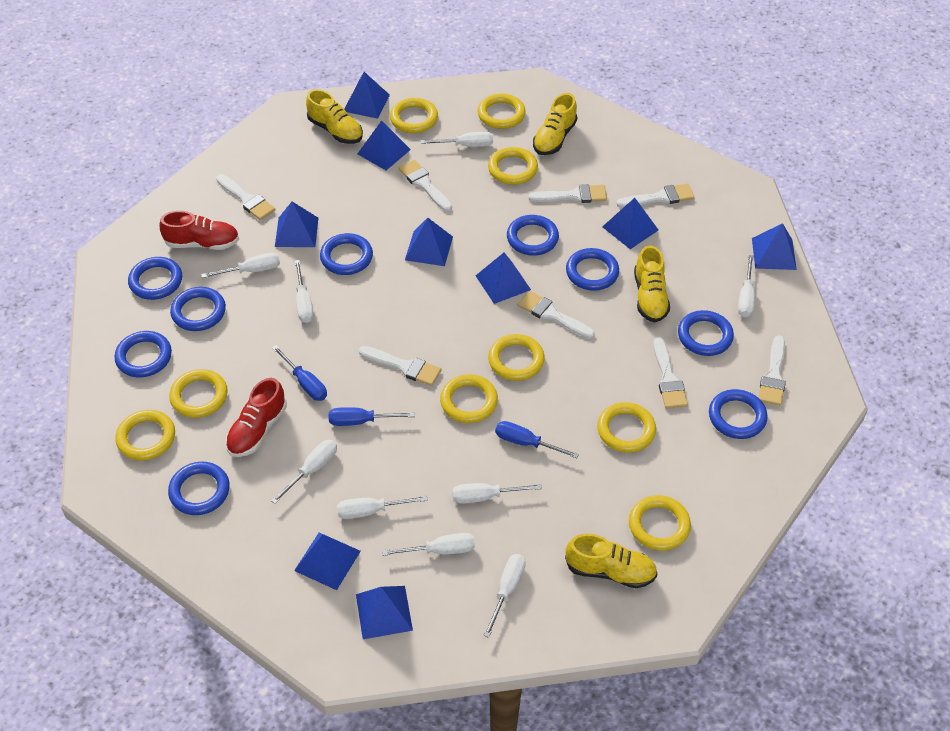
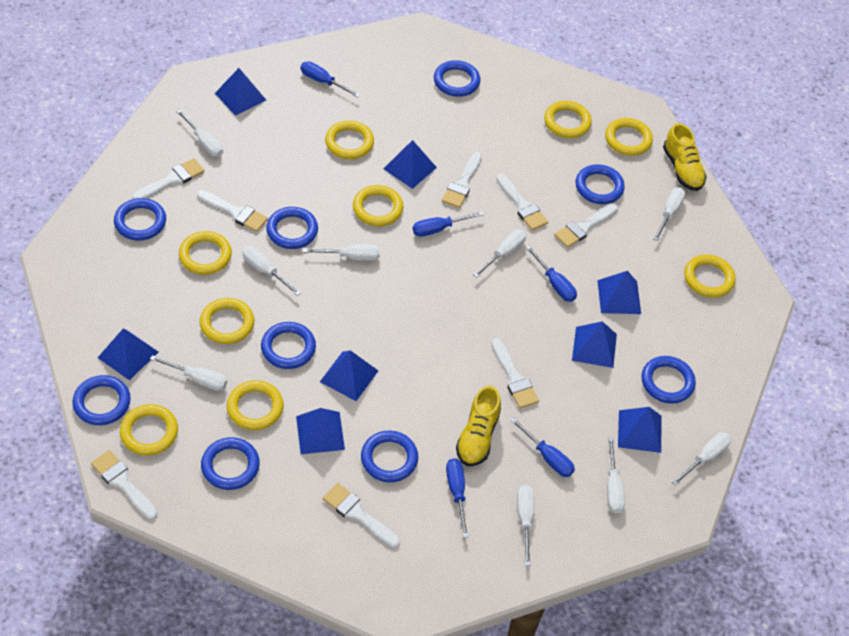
blue pyramid: [275,202,318,247] [294,533,361,590] [344,72,390,119] [356,586,413,639] [357,120,411,170] [405,218,453,266] [476,253,531,304] [602,198,658,249] [752,223,797,270] = 9 -> [98,329,159,380] [215,68,266,116] [296,408,345,454] [320,350,378,401] [384,140,437,189] [572,321,617,368] [597,271,641,314] [618,407,662,453] = 8
blue screwdriver: [272,345,327,401] [329,407,415,426] [495,421,579,458] = 3 -> [301,61,360,97] [413,211,484,237] [446,458,469,538] [510,417,575,477] [526,246,577,302] = 5
red shoe: [159,211,239,250] [226,378,287,457] = 2 -> none = 0
yellow shoe: [306,89,363,144] [533,93,577,155] [565,534,657,588] [634,245,670,323] = 4 -> [456,386,501,466] [663,123,707,191] = 2

